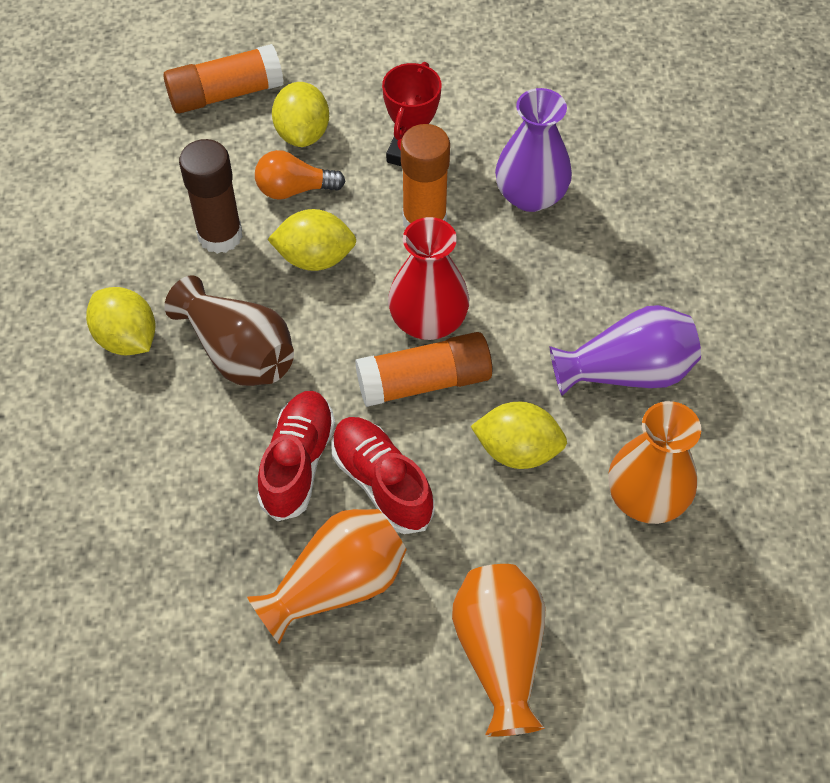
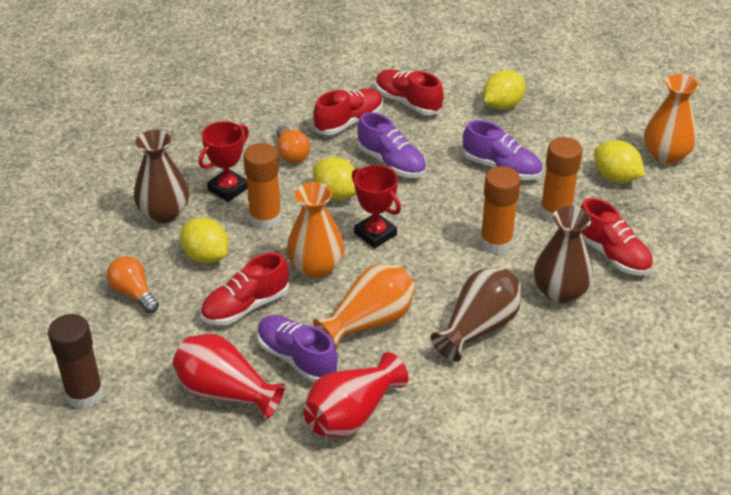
brown vase: [164,275,294,386] = 1 -> [134,130,189,223] [431,267,521,362] [534,206,593,303] = 3
orange light bulb: [255,150,346,200] = 1 -> [107,256,159,313] [276,125,310,163] = 2
purple shoe: none = 0 -> [257,315,339,383] [357,112,426,178] [463,120,543,180] = 3
purple vase: [495,88,572,212] [550,305,701,396] = 2 -> none = 0
red shoe: [257,391,335,521] [331,417,435,534] = 2 -> [200,252,289,325] [313,88,383,135] [376,69,443,115] [580,198,653,275] = 4
red trophy: [382,62,441,166] = 1 -> [198,121,249,202] [352,165,401,248] = 2
red vase: [388,217,469,340] = 1 -> [173,334,285,420] [303,352,408,438] = 2

